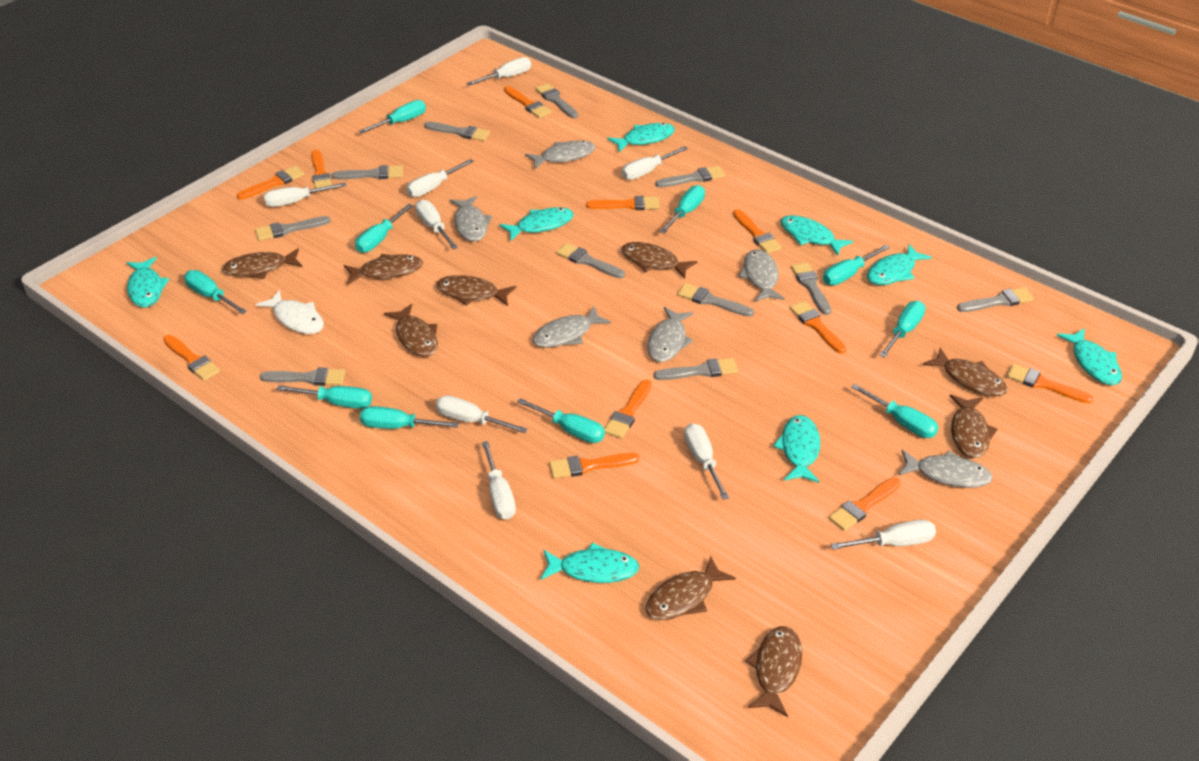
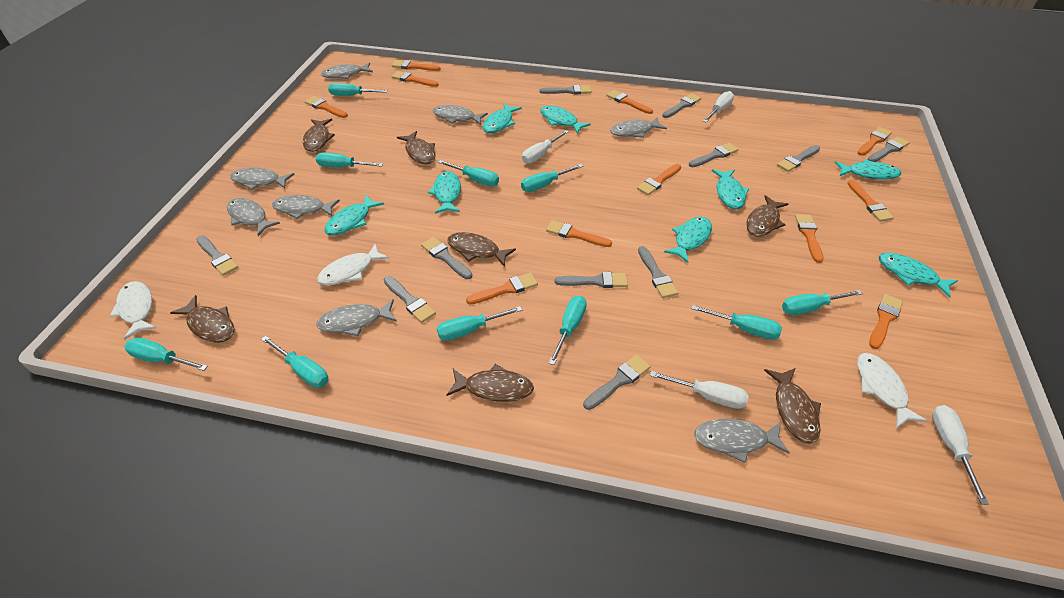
brown fish: [222,248,302,279] [344,254,423,285] [384,304,438,357] [436,275,516,306] [621,242,698,279] [646,556,736,620] [745,626,802,717] [923,347,1008,396] [950,395,997,458] = 9 -> [170,295,235,343] [303,119,335,152] [397,131,435,164] [447,232,516,267] [447,364,534,402] [746,195,788,237] [764,368,821,444] = 7
grey fish: [450,196,492,242] [525,140,595,169] [532,306,611,348] [648,307,693,362] [738,249,785,301] [898,450,993,488] = 6 -> [227,198,280,236] [230,168,295,190] [272,195,340,219] [316,299,397,336] [321,62,373,79] [433,105,488,125] [610,117,667,138] [694,418,790,463] = 8
white fish: [256,290,324,334] = 1 -> [110,281,157,340] [317,243,390,286] [857,353,928,428] = 3
white screwdriver: [264,183,346,207] [406,159,474,197] [415,200,458,249] [436,395,527,433] [466,57,531,86] [482,441,516,520] [622,146,688,180] [684,423,729,500] [830,520,936,550] = 9 -> [522,130,569,163] [650,371,749,409] [703,91,734,122] [932,405,989,505] = 4

